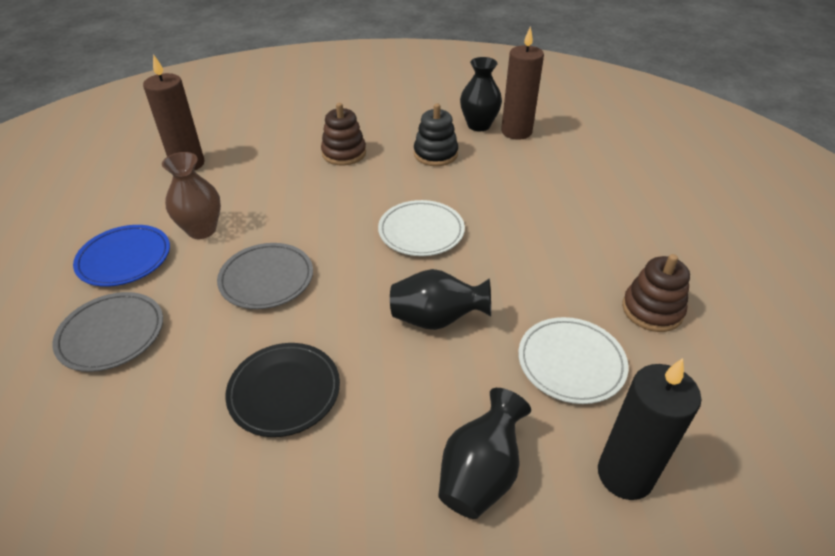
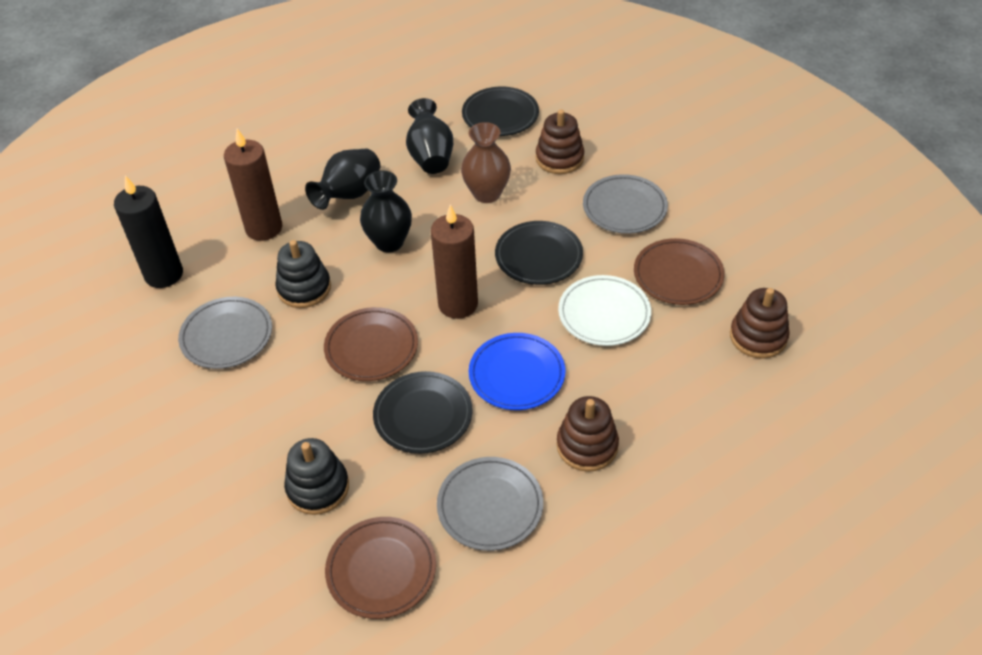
black plate: [225,343,340,437] = 1 -> [373,371,473,454] [462,87,539,136] [495,221,583,285] = 3
black stacking toy: [414,104,458,166] = 1 -> [275,240,331,308] [284,438,349,515] = 2
brown plate: none = 0 -> [324,307,418,381] [325,517,436,619] [634,238,725,305] = 3
brown stacking toy: [321,103,366,166] [622,254,690,332] = 2 -> [536,109,584,174] [557,396,619,472] [730,288,790,359] = 3
grey plate: [52,292,163,372] [217,243,313,309] = 2 -> [178,297,272,369] [437,457,543,551] [583,174,668,234] = 3
white plate: [378,200,465,256] [518,317,628,404] = 2 -> [558,275,651,346] = 1

